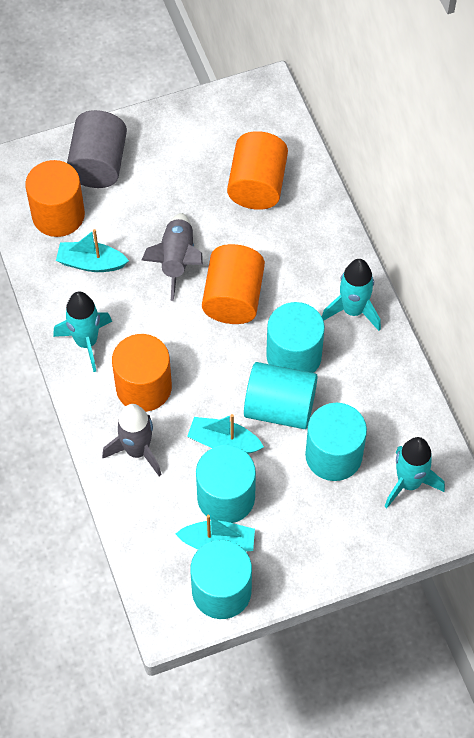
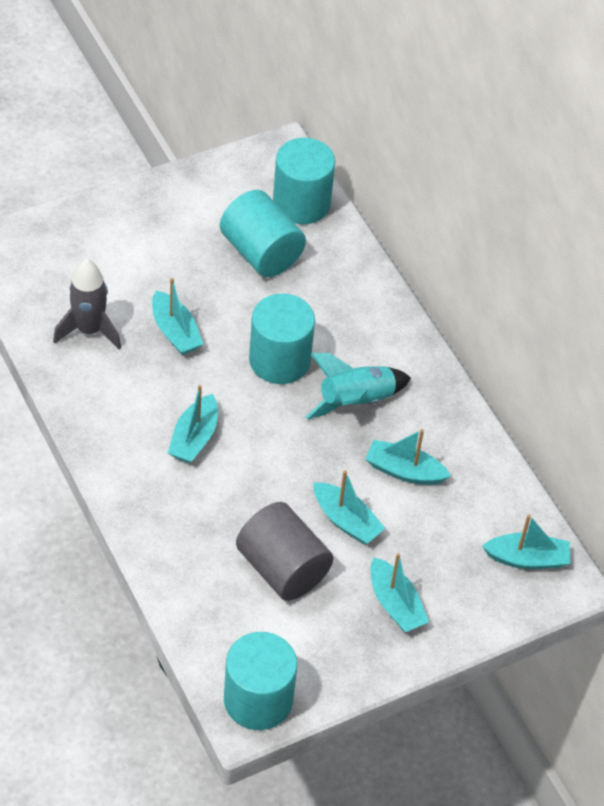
grey rocket: [102,404,161,476] [141,213,203,301] = 2 -> [53,259,121,350] = 1
orange cylinder: [25,160,85,237] [112,334,172,412] [202,244,265,324] [227,131,288,210] = 4 -> none = 0
turquoise boat: [56,229,129,272] [176,515,255,552] [187,414,264,454] = 3 -> [152,278,203,355] [168,385,218,463] [313,470,385,545] [366,429,451,485] [370,553,429,632] [482,514,570,569] = 6
turquoise cylinder: [190,540,252,619] [196,445,256,523] [244,362,317,429] [266,302,325,373] [305,403,367,481] = 5 -> [220,190,306,277] [224,632,297,730] [249,294,315,384] [273,138,335,224] = 4
turquoise rocket: [53,291,112,372] [322,259,381,331] [384,437,445,508] = 3 -> [306,353,411,419] = 1

